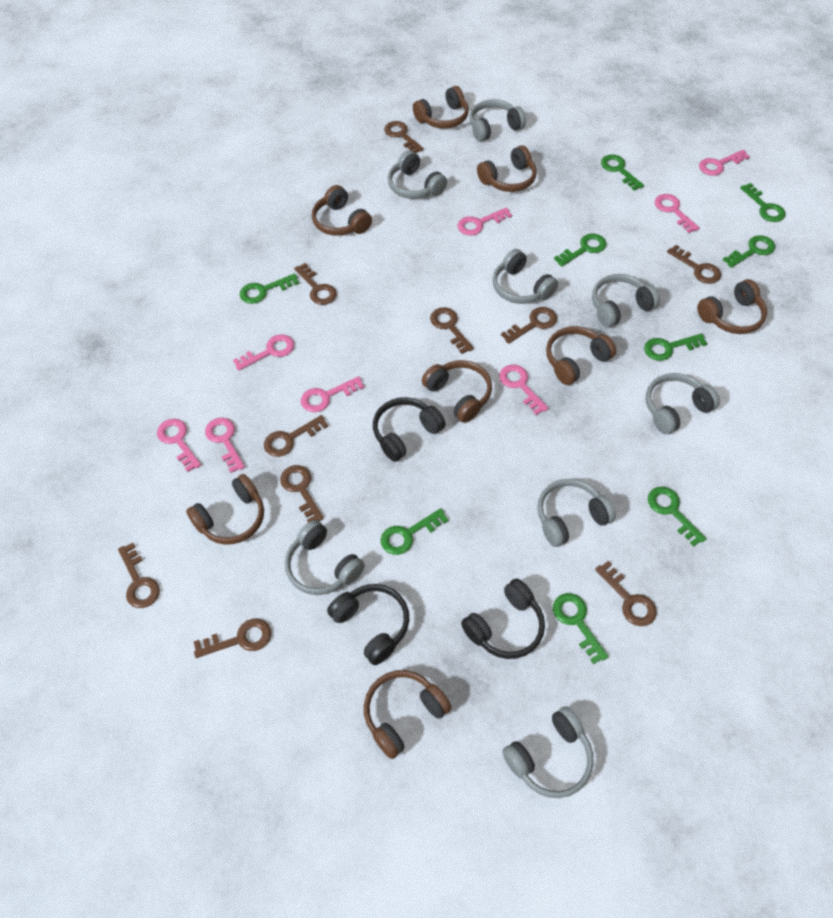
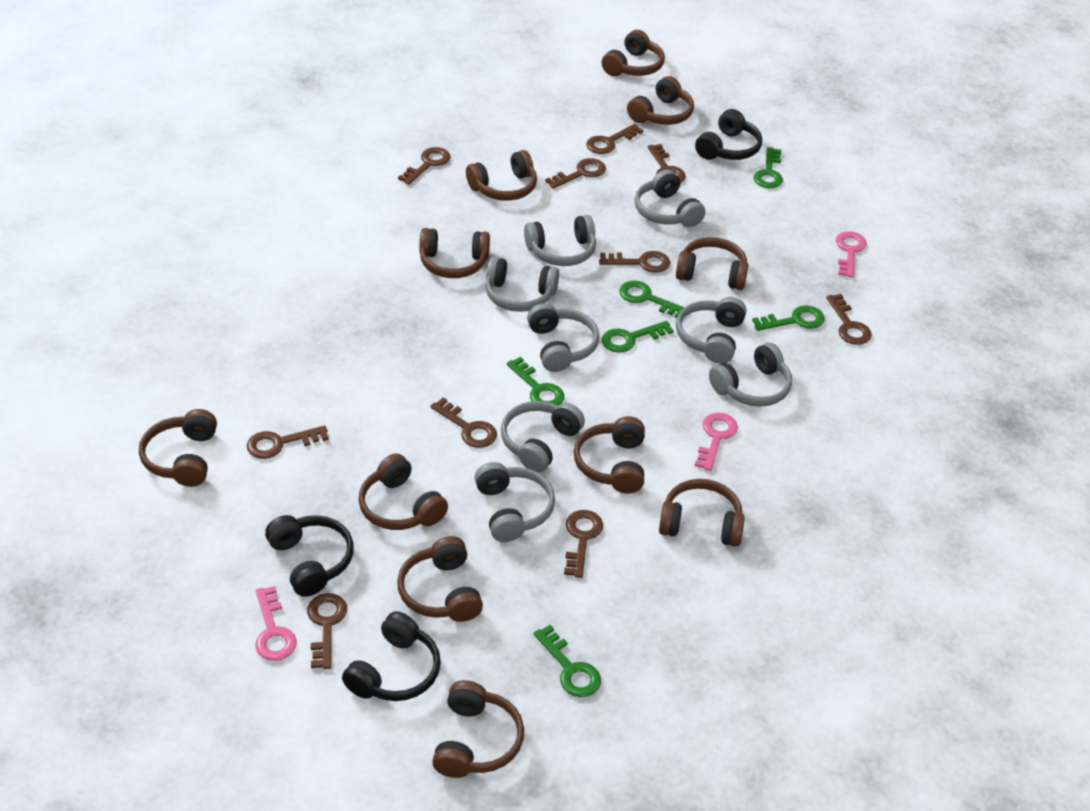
brown headphones: [186,474,264,545] [312,185,372,236] [364,670,452,759] [413,86,469,129] [422,360,492,423] [477,145,537,192] [546,326,616,385] [697,279,767,334] = 8 -> [139,409,217,487] [358,454,448,530] [397,536,483,622] [419,228,490,278] [432,680,524,778] [466,150,537,201] [574,416,645,494] [602,30,665,76] [627,76,694,125] [659,479,744,547] [676,237,748,290] = 11
green key: [240,274,299,304] [381,508,448,555] [553,593,609,664] [554,234,606,267] [601,154,644,191] [644,333,707,361] [648,487,707,547] [723,235,775,268] [740,183,786,222] = 9 -> [507,357,564,406] [534,625,601,697] [602,321,674,352] [619,280,685,318] [752,305,825,331] [753,147,783,188] = 6
pink key: [157,419,201,472] [205,418,245,473] [233,334,294,371] [301,376,364,412] [458,207,512,236] [499,365,548,415] [655,194,700,233] [699,150,750,176] = 8 -> [255,586,297,661] [695,413,738,471] [836,231,867,278] = 3

